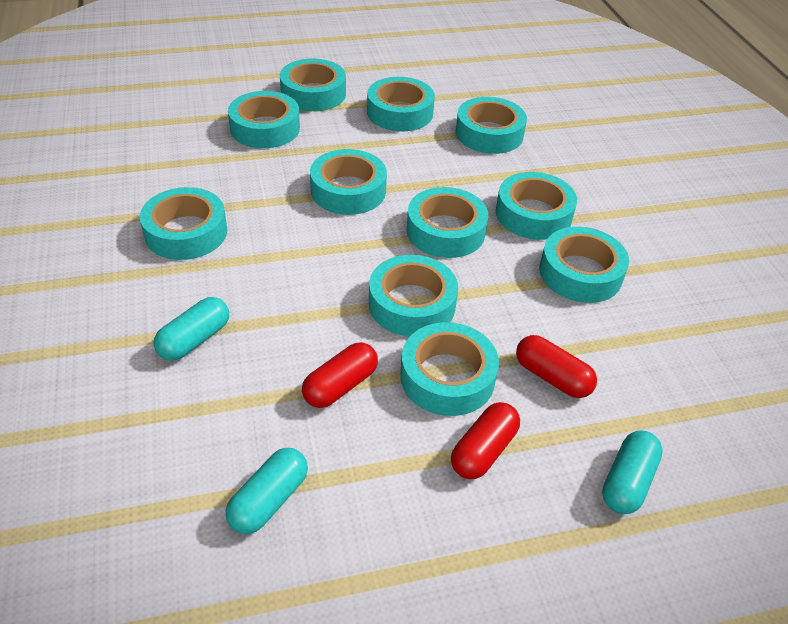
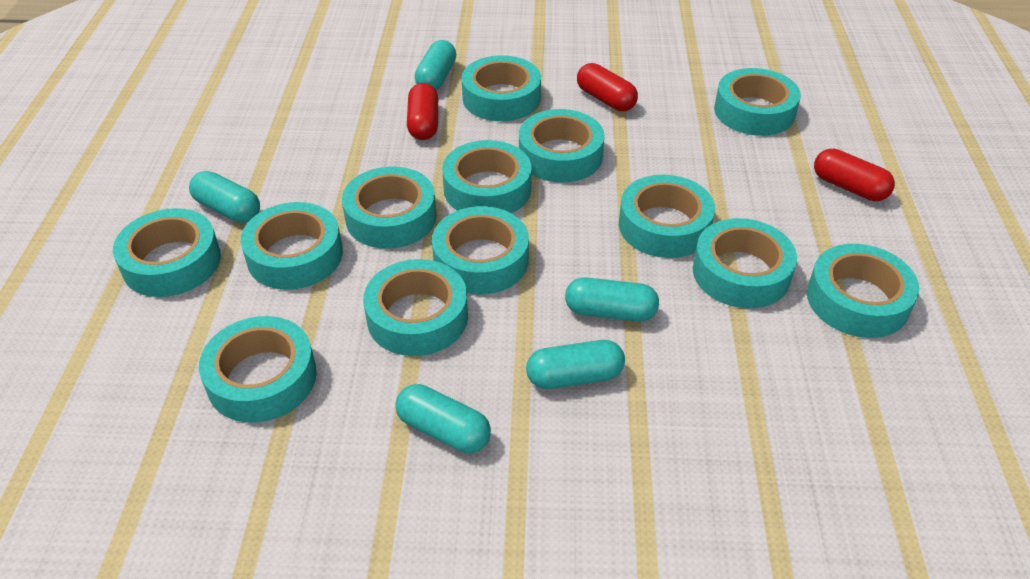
turquoise capsule: [153,297,229,361] [226,448,308,534] [602,431,663,514] = 3 -> [189,171,260,223] [395,384,491,453] [415,40,456,90] [526,340,625,389] [565,277,659,322] = 5
turquoise tape: [140,187,227,260] [228,91,300,148] [280,59,346,111] [310,149,387,215] [367,77,435,131] [369,255,458,336] [400,322,499,416] [406,187,488,258] [456,97,527,154] [496,172,577,240] [540,227,629,303] = 11 -> [113,208,221,297] [199,316,317,423] [241,202,343,290] [342,166,437,249] [363,259,468,356] [432,206,529,294] [442,140,532,213] [462,55,541,121] [519,109,605,183] [619,175,715,258] [693,218,797,309] [714,68,801,136] [807,244,919,338] = 13

